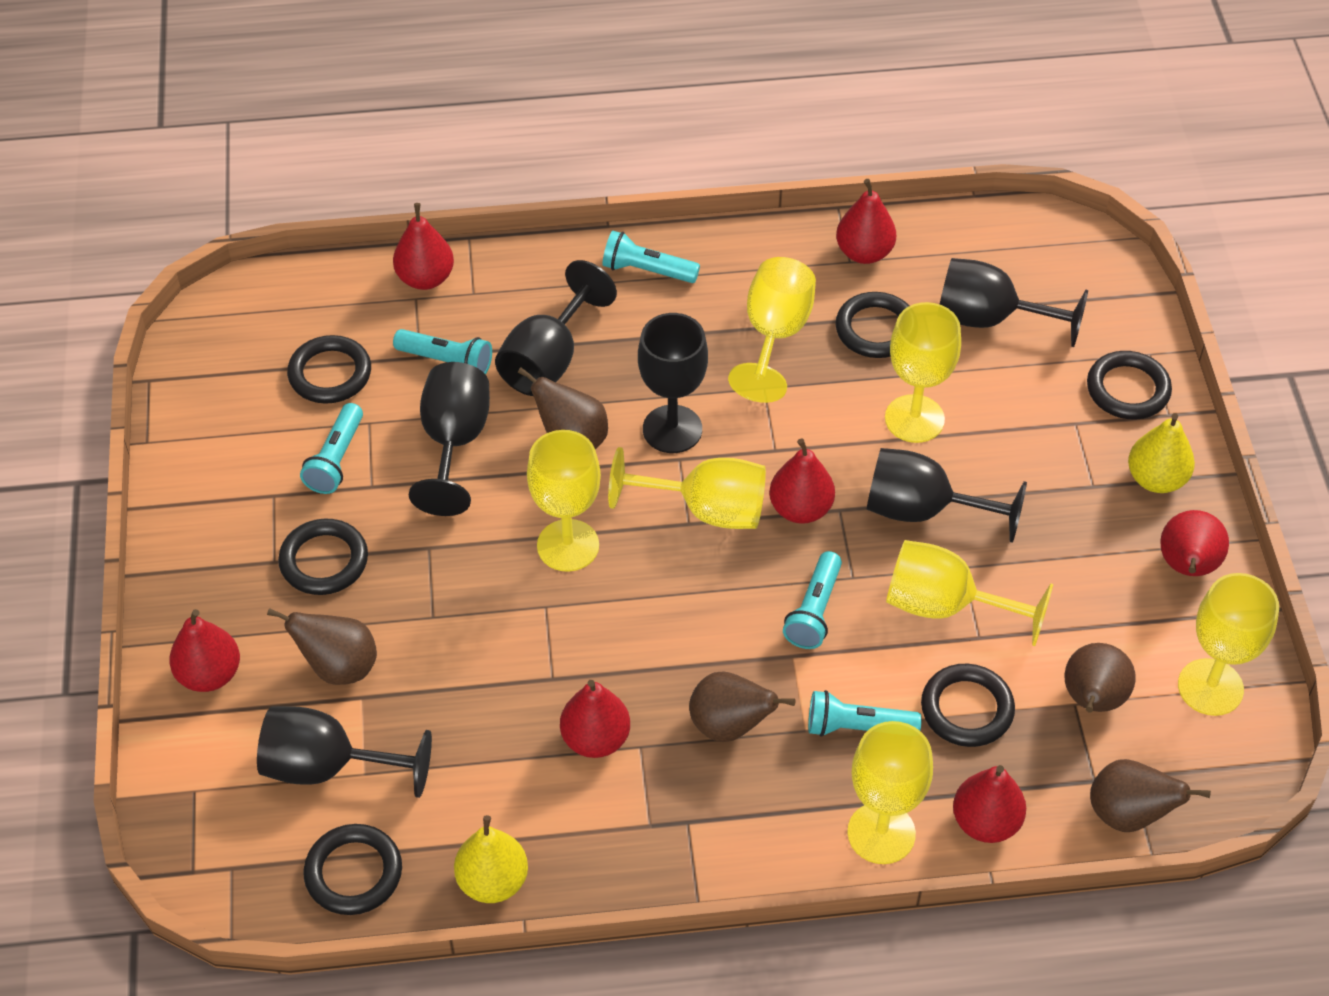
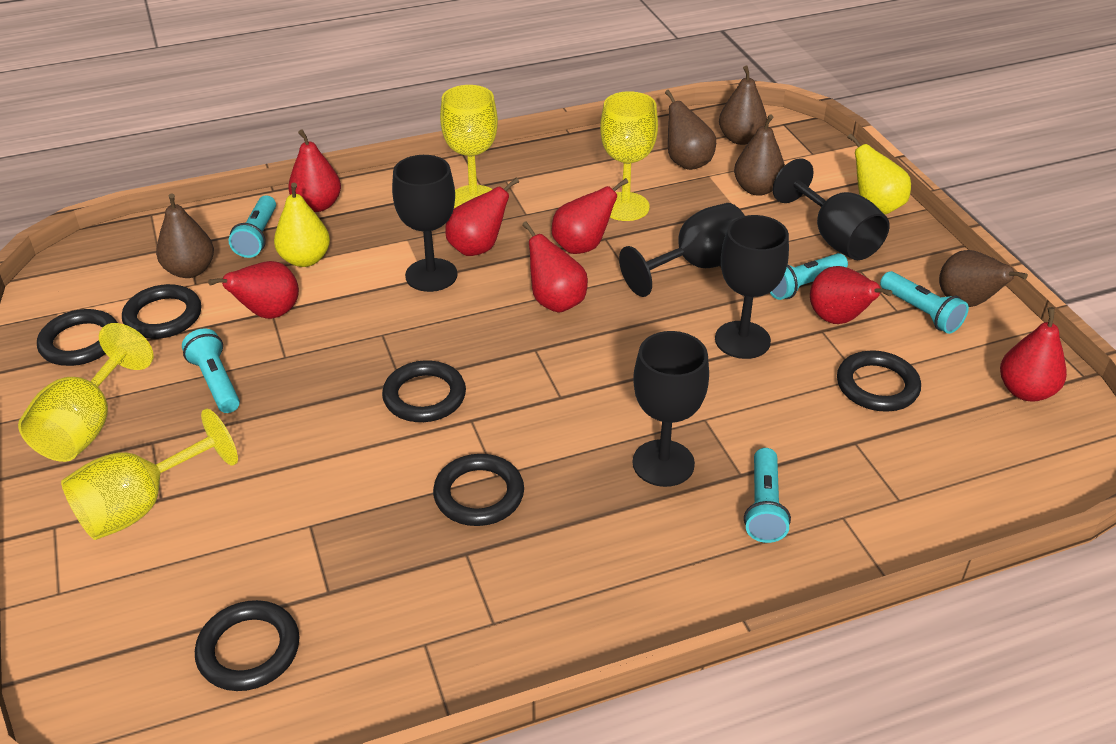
black goblet: [257,706,432,798] [409,362,490,516] [495,260,617,396] [638,313,708,453] [867,448,1027,543] [940,258,1088,347] = 6 -> [392,155,458,292] [619,203,745,297] [632,331,709,487] [715,215,789,359] [773,158,890,260] = 5
yellow goblet: [527,430,601,572] [608,447,766,529] [728,257,816,403] [847,721,933,864] [885,302,961,443] [886,540,1053,646] [1178,573,1279,716] = 7 -> [18,323,153,462] [61,409,238,540] [440,85,498,209] [600,91,658,221] = 4

